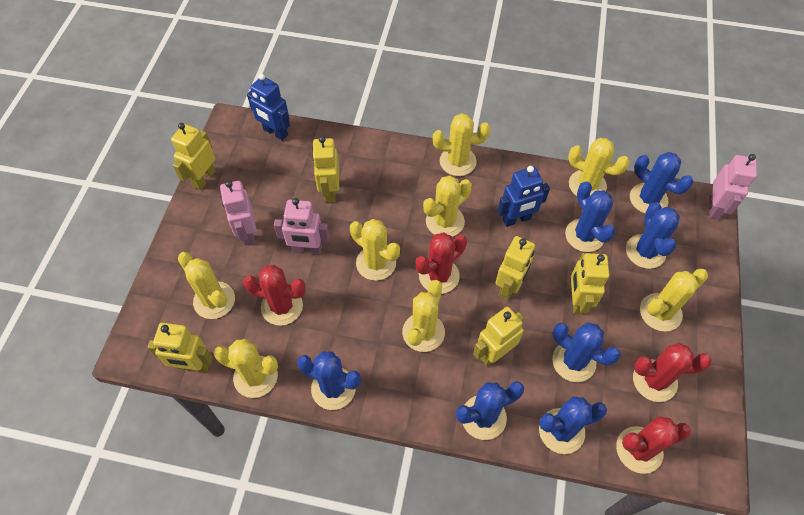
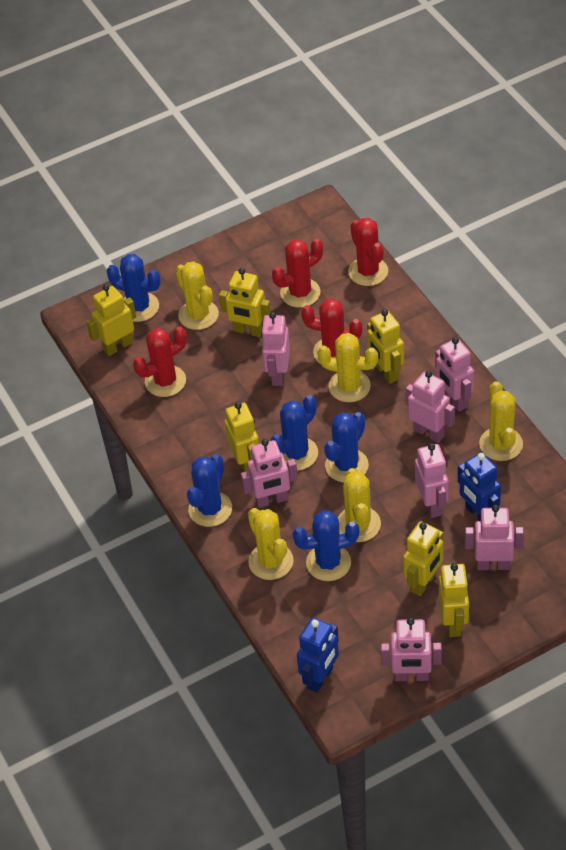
blue cactus: [297,352,361,410] [456,381,524,440] [539,396,607,454] [552,322,621,382] [565,181,616,252] [626,202,680,269] [630,152,693,213] = 7 -> [106,254,161,322] [187,454,232,527] [271,395,318,470] [293,510,359,581] [324,412,369,482] = 5
pink robot: [220,181,257,245] [274,198,330,255] [710,154,757,220] = 3 -> [241,439,298,508] [261,312,290,386] [381,617,442,681] [405,371,455,443] [415,443,449,518] [435,337,474,412] [465,505,524,570] = 7
yellow cactus: [178,252,235,319] [213,339,278,398] [350,219,400,281] [402,280,445,352] [423,176,472,237] [433,113,491,176] [568,138,630,196] [640,269,708,332] = 8 -> [175,261,219,330] [248,508,294,580] [317,333,378,402] [338,468,381,542] [479,381,523,461] = 5

